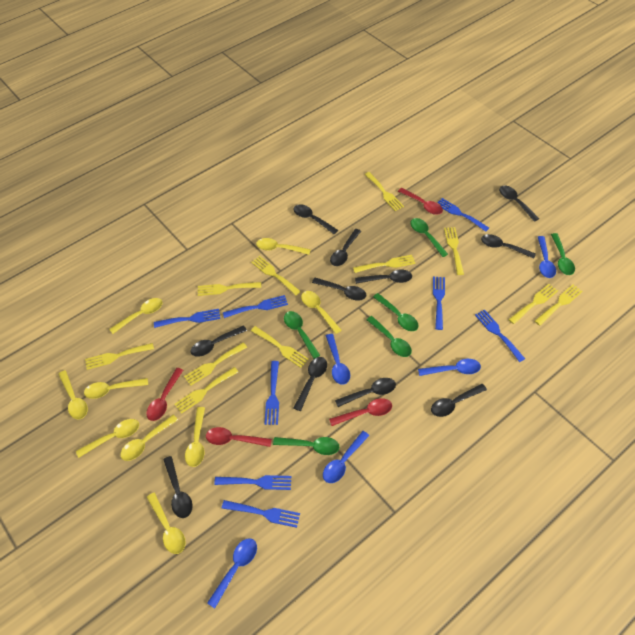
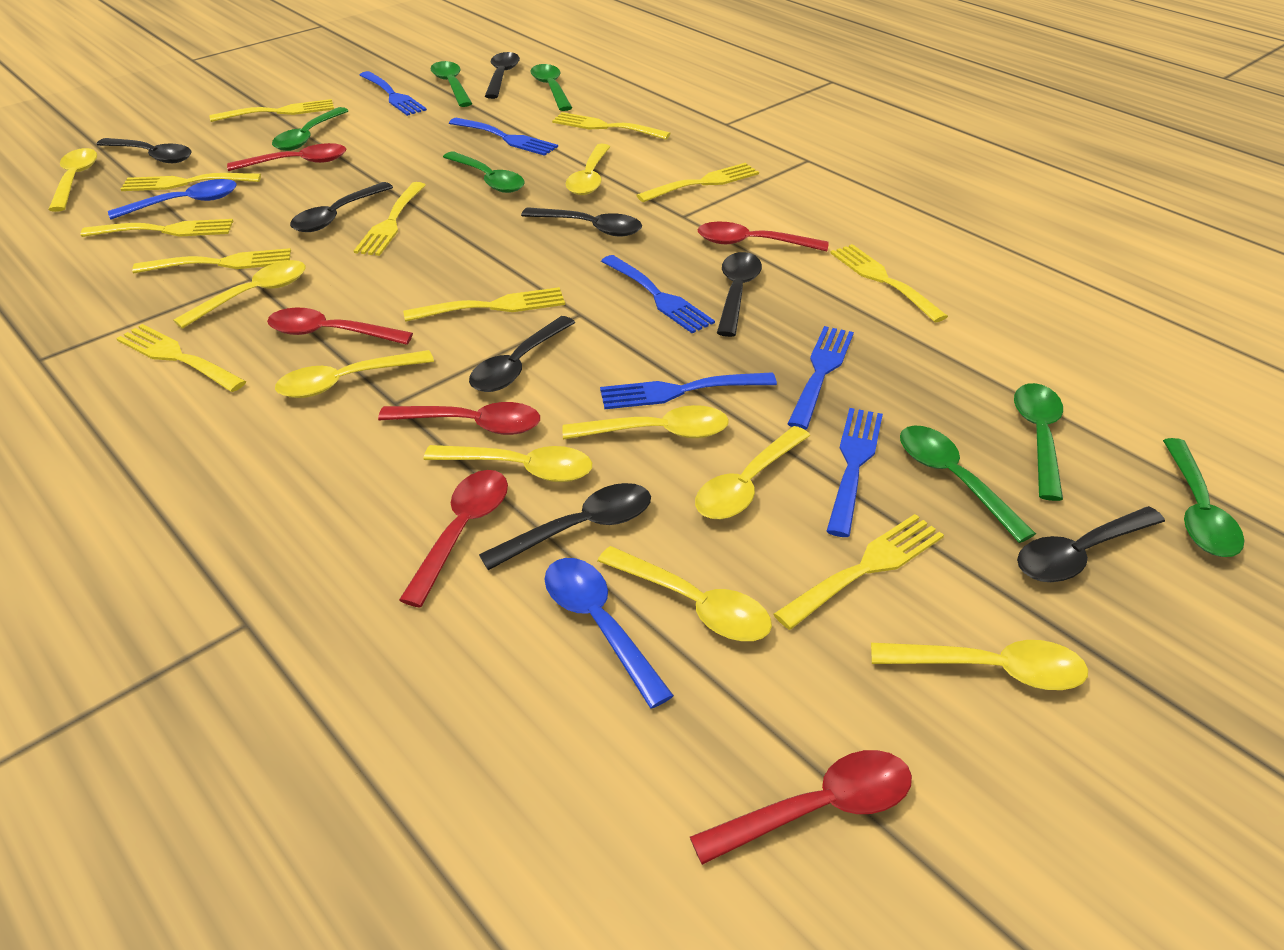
black spoon: [163,456,193,518] [190,325,247,357] [293,204,338,234] [294,357,327,411] [312,278,366,301] [330,229,361,266] [335,378,396,407] [355,270,412,284] [431,384,487,417] [481,234,536,259] [499,186,539,222] = 11 -> [96,138,192,163] [290,182,393,232] [469,316,575,392] [479,483,651,570] [485,52,520,99] [521,207,642,237] [717,252,762,337] [1017,506,1165,582] = 8
blue fork: [154,309,220,328] [214,475,291,490] [222,500,300,528] [223,295,288,318] [265,361,279,425] [433,277,445,330] [437,198,489,232] [475,309,525,362] = 8 -> [360,71,427,116] [449,117,558,156] [600,372,777,409] [601,255,715,333] [787,326,854,430] [826,408,883,537] = 6
blue spoon: [207,538,257,608] [323,431,370,483] [326,334,350,385] [418,359,481,376] [538,236,556,278] = 5 -> [108,179,237,219] [545,558,674,708] = 2
green spoon: [273,437,340,455] [284,311,320,359] [367,316,412,357] [373,293,419,331] [410,218,448,257] [551,233,575,275] = 6 -> [272,107,349,151] [430,61,472,107] [443,151,525,193] [530,64,572,111] [900,425,1036,543] [1014,383,1063,501] [1163,438,1244,557] = 7
red spoon: [146,368,183,421] [206,427,272,447] [329,398,392,426] [398,188,443,215] = 4 -> [227,143,346,171] [267,308,413,345] [378,402,540,435] [399,470,508,607] [690,750,912,865] [697,222,829,251] = 6

